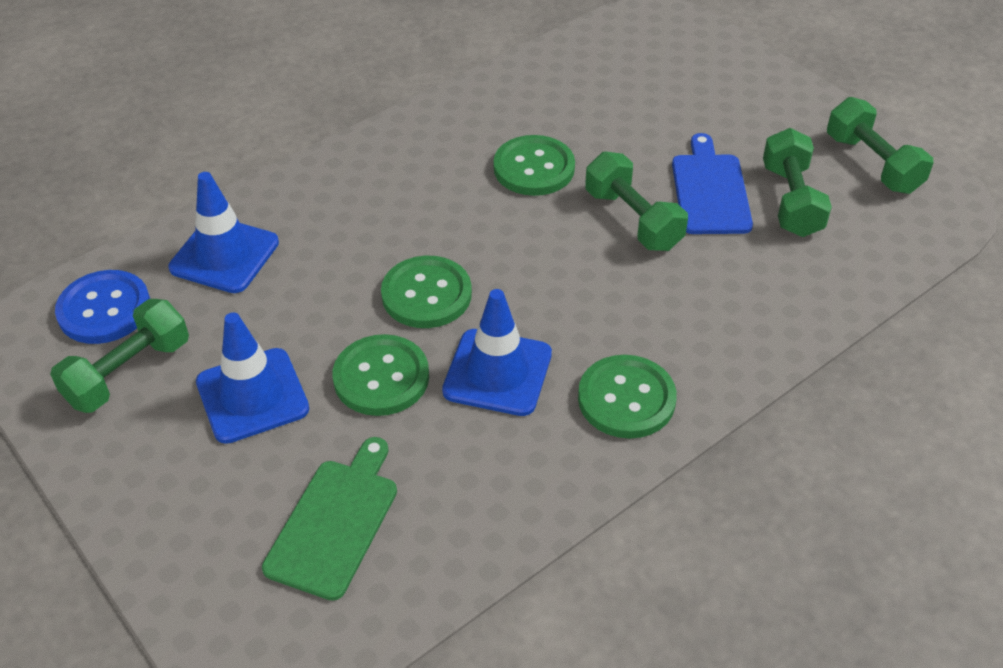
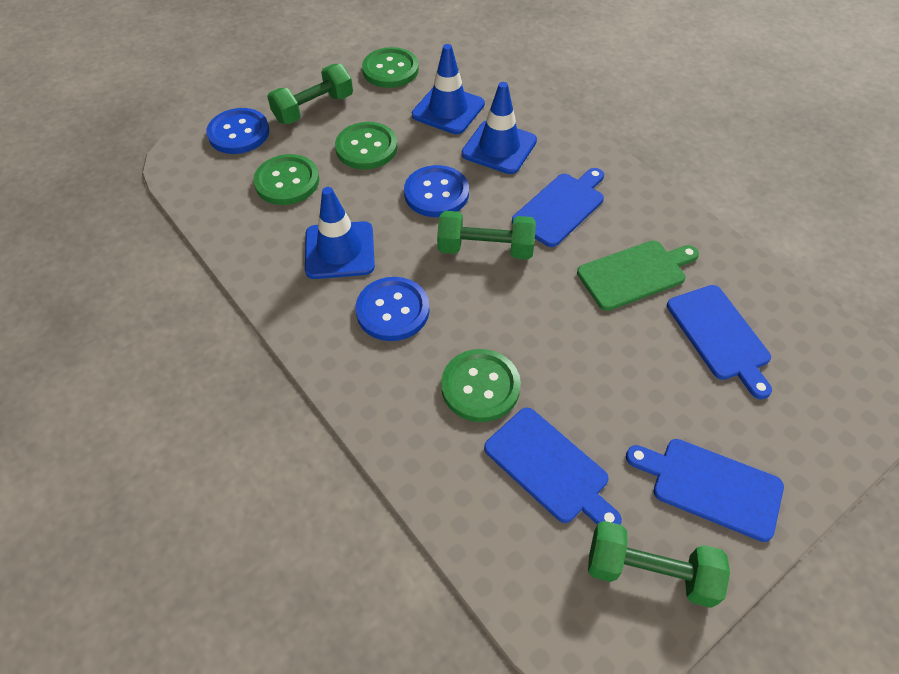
blue button: [55,270,150,344] = 1 -> [206,108,269,154] [356,277,430,341] [404,165,469,217] = 3
blue cutting board: [672,133,753,234] = 1 -> [484,408,622,525] [512,168,604,247] [626,439,784,542] [667,285,772,400] = 4
green dumbbell: [50,299,189,413] [585,152,688,251] [763,128,832,237] [827,97,933,194] = 4 -> [267,64,353,124] [437,211,536,259] [588,521,730,608] = 3

